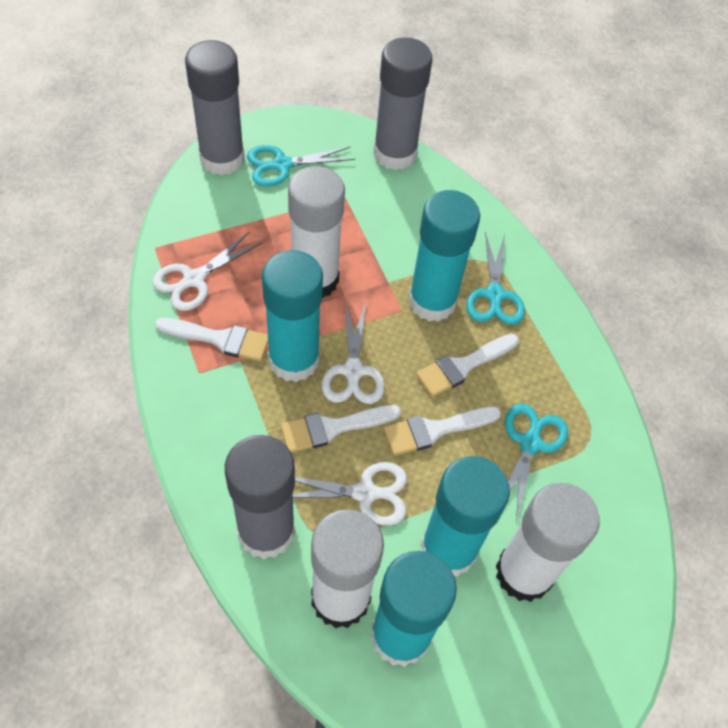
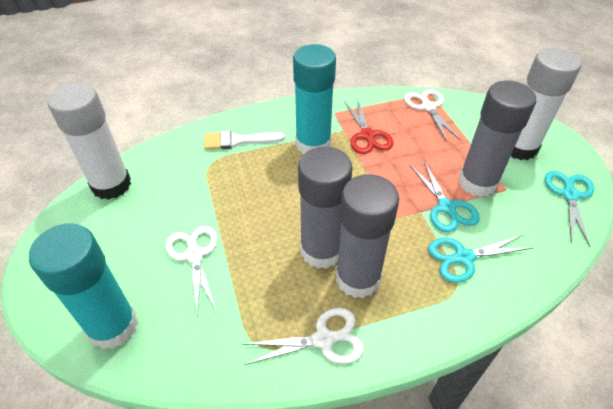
red scissors: none = 0 -> [344,98,393,154] = 1
turquoise glue stick: [262,250,323,382] [371,551,457,667] [408,190,480,322] [420,456,510,577] = 4 -> [29,223,138,349] [293,44,336,154] = 2
white brush: [155,318,268,362] [281,405,401,453] [384,406,501,456] [416,334,519,397] = 4 -> [204,130,285,150] = 1
white glue stick: [288,166,345,298] [311,509,384,628] [496,483,600,602] = 3 -> [48,83,131,200] [511,48,581,160] = 2

